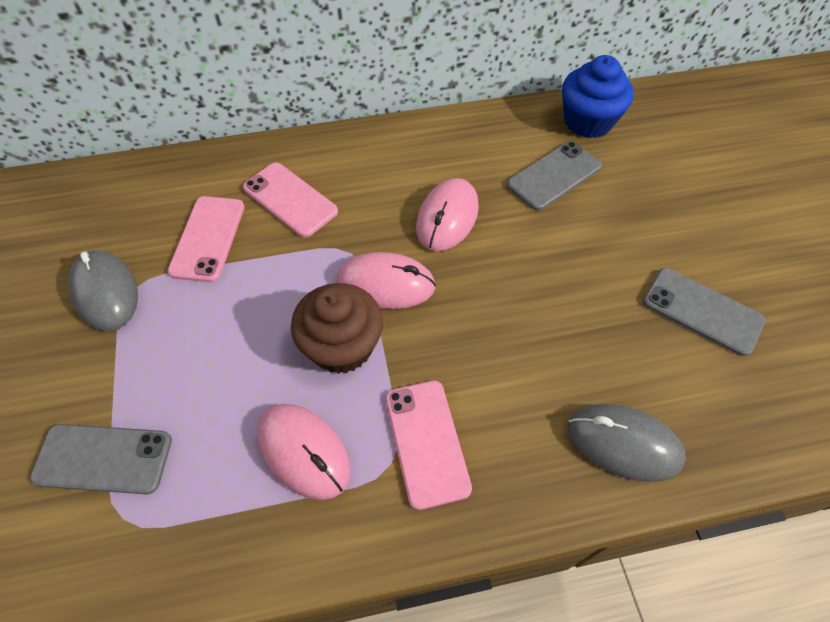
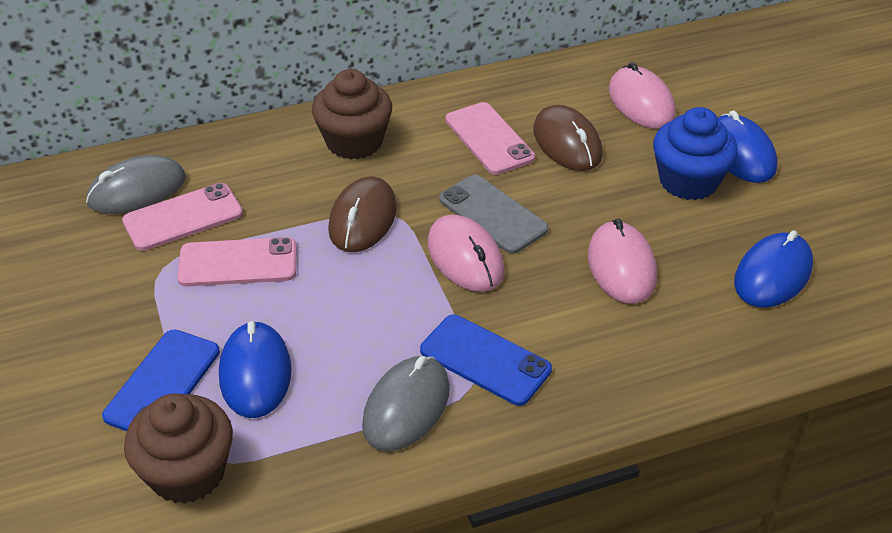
blue mouse: none = 0 -> [219,321,292,418] [718,111,777,183] [734,230,813,308] = 3
blue phone: none = 0 -> [102,329,220,431] [420,315,552,406] = 2
brown cupcake: [291,283,383,374] = 1 -> [124,393,233,504] [312,69,392,160] = 2
brown mouse: none = 0 -> [328,176,397,252] [533,105,603,171] = 2
grey phone: [30,424,172,494] [507,141,602,211] [643,268,765,356] = 3 -> [439,175,548,254] = 1

